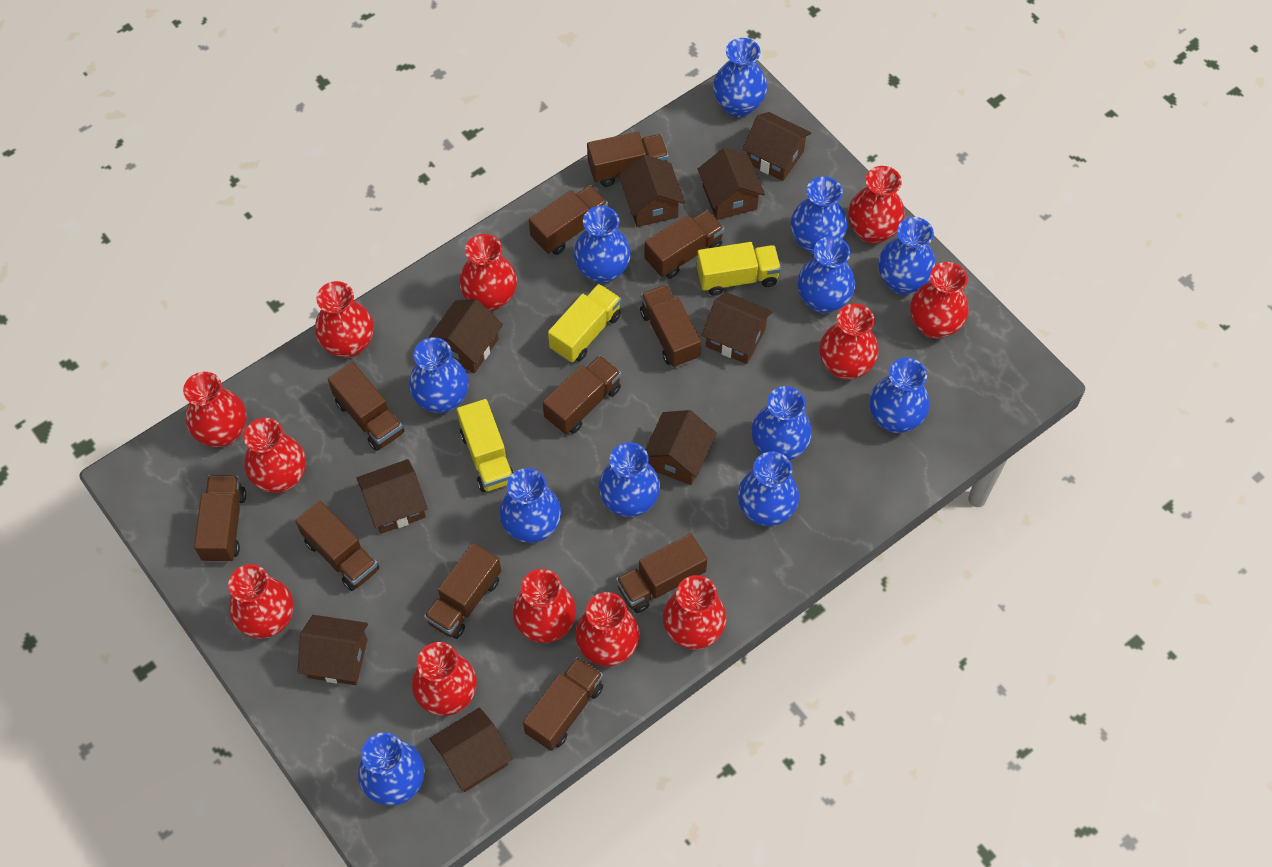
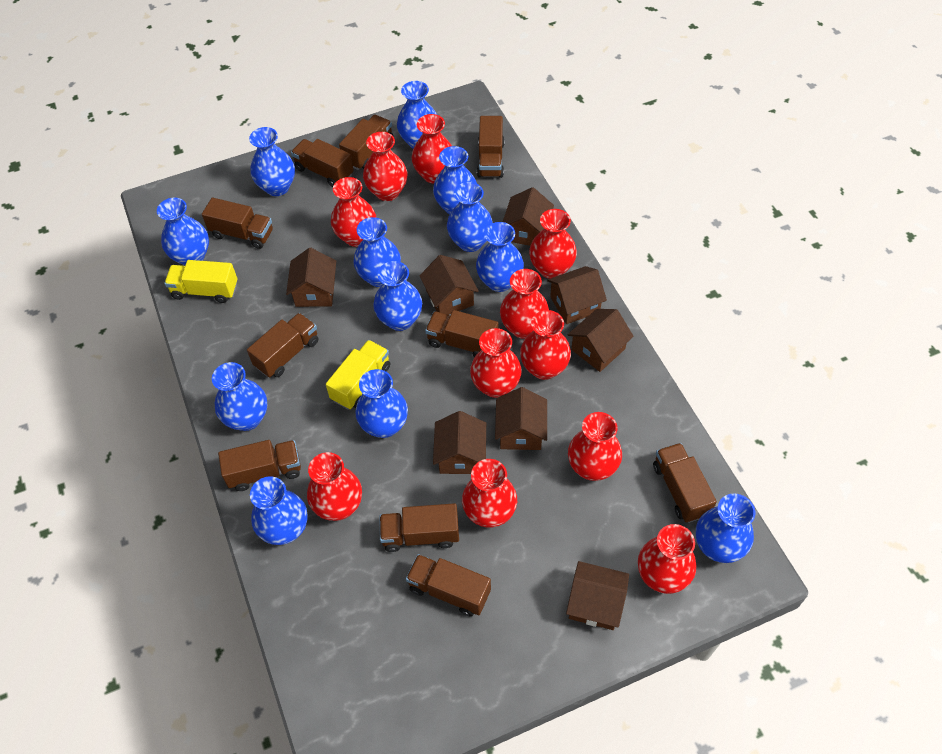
brown house: [298,615,368,685] [357,459,428,534] [428,299,503,373] [429,707,512,792] [619,155,685,227] [645,410,717,485] [698,148,765,220] [702,292,773,364] [742,112,811,181] = 9 -> [286,248,336,307] [419,255,479,315] [433,411,486,474] [495,387,547,450] [503,187,554,246] [547,266,607,324] [566,561,629,630] [567,309,634,372] = 8
brown truck: [194,475,246,562] [295,501,379,591] [328,362,404,451] [424,543,501,639] [523,657,603,751] [529,185,608,255] [543,355,621,434] [587,132,669,187] [616,534,707,613] [640,284,701,367] [645,210,724,279] = 11 -> [202,198,273,249] [218,440,301,491] [247,313,318,378] [291,139,354,187] [339,115,393,170] [379,503,459,552] [406,554,491,617] [425,310,498,357] [477,116,504,178] [653,443,717,523] = 10
red vase: [183,372,247,447] [228,564,293,639] [244,418,306,493] [315,281,374,358] [412,642,477,716] [459,234,517,311] [512,569,576,643] [576,592,640,667] [663,575,727,650] [819,303,879,380] [848,166,905,244] [910,262,969,339] = 12 -> [307,452,362,521] [331,177,377,247] [363,132,407,201] [411,114,452,184] [462,459,517,528] [470,328,522,398] [500,269,549,339] [520,310,571,380] [529,209,577,279] [568,412,622,481] [638,524,696,594] = 11
yellow truck: [457,399,514,492] [548,284,621,363] [697,242,781,296] = 3 -> [164,260,237,303] [326,340,390,410] = 2

